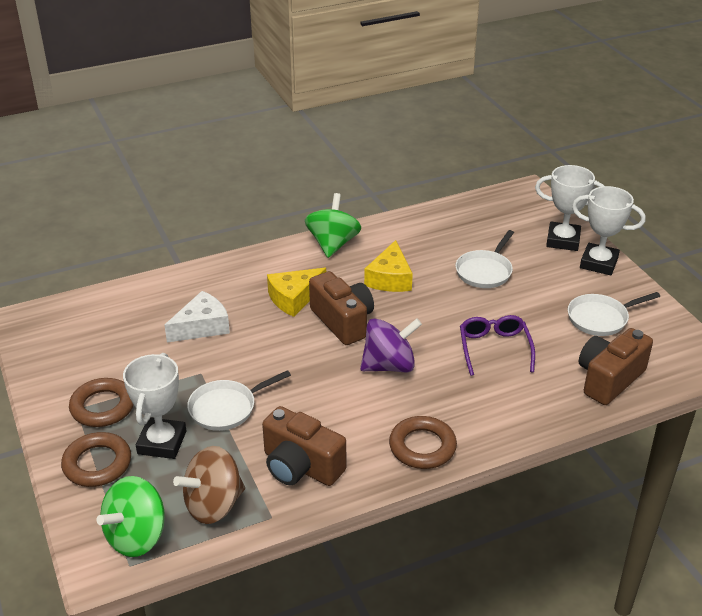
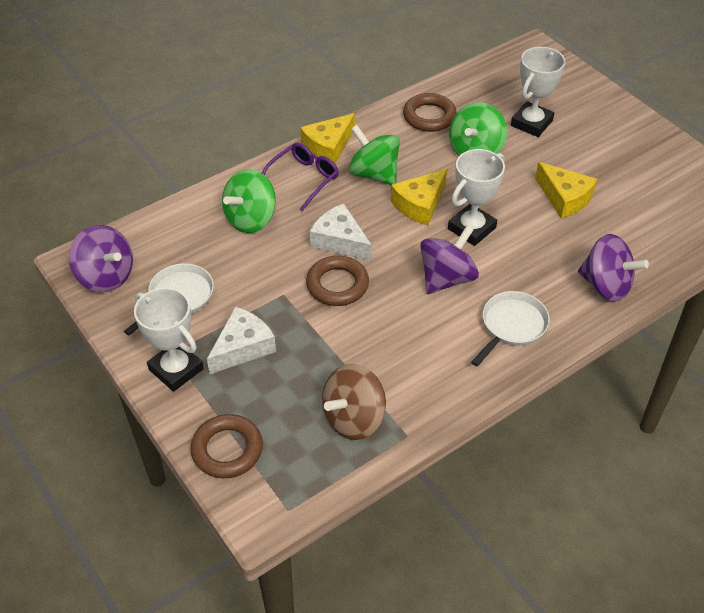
brown camera: [262,406,346,486] [309,271,374,345] [579,328,653,405] = 3 -> none = 0
green spinning top: [97,476,165,557] [305,193,361,258] = 2 -> [222,169,276,233] [348,125,400,185] [449,102,507,156] = 3
purple spinning top: [360,318,422,372] = 1 -> [69,225,133,292] [420,226,479,294] [578,234,649,302] = 3
white cheese: [164,291,230,342] = 1 -> [207,306,276,374] [309,203,372,261] = 2
white pan: [187,370,291,431] [455,230,514,288] [568,292,660,336] = 3 -> [124,263,214,335] [471,291,550,366] = 2
yellow cheese: [267,268,326,317] [364,240,413,292] = 2 -> [300,113,355,163] [391,169,447,225] [535,162,597,218] = 3

